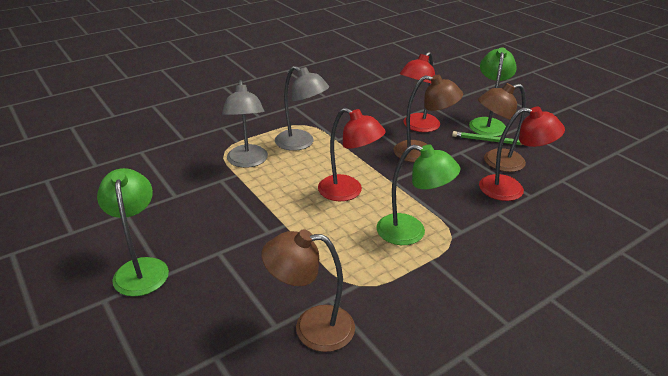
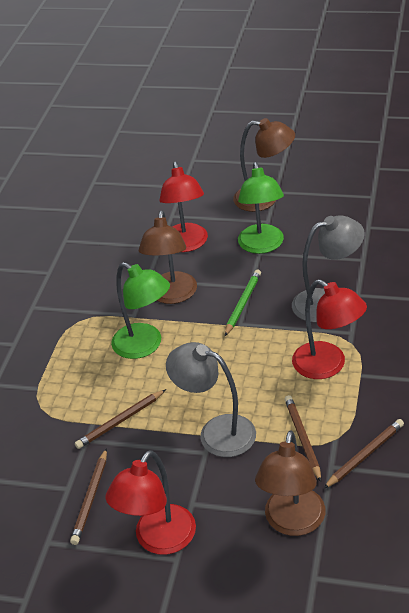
brown pencil: none = 0 -> [70,448,107,545] [75,389,166,449] [284,395,321,482] [323,419,404,489] = 4
green lamp: [97,168,169,297] [376,144,460,245] [469,47,517,137] = 3 -> [111,262,170,359] [238,162,284,254] = 2

